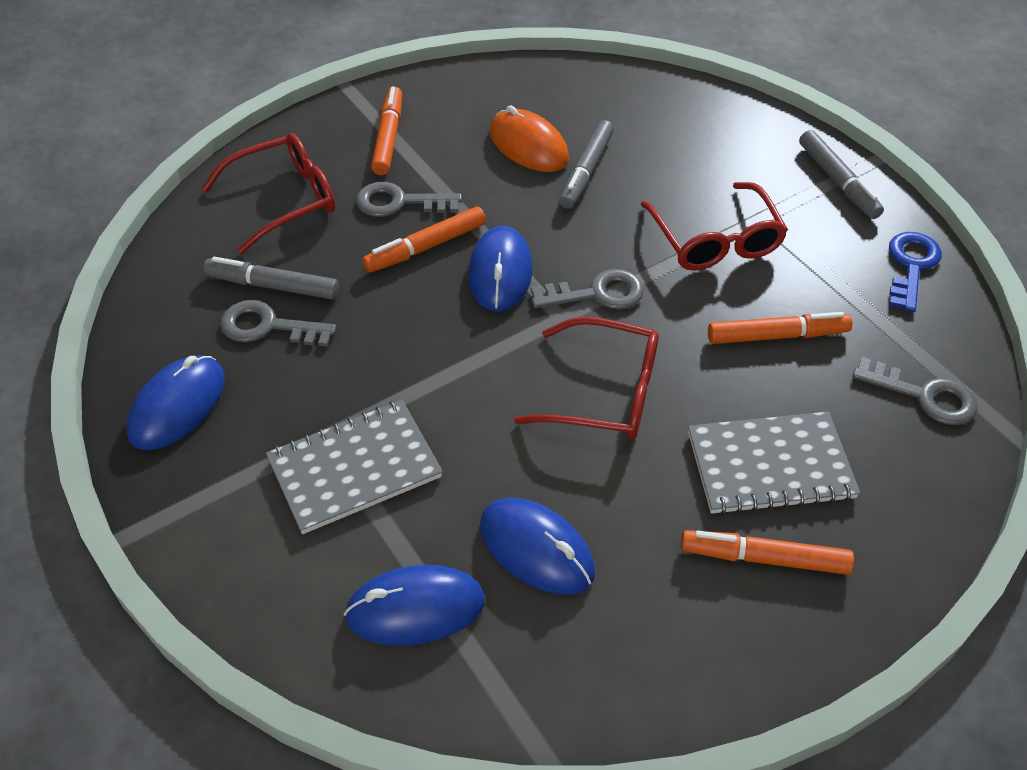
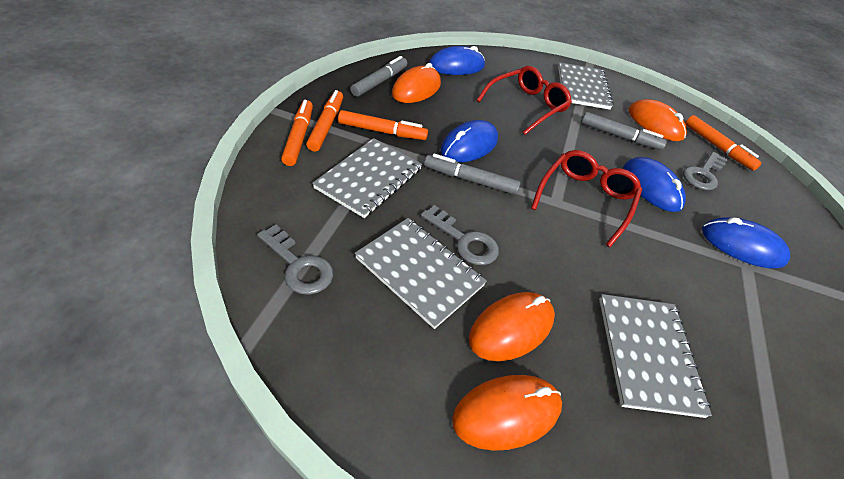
blue key: [889,232,942,312] = 1 -> none = 0
grey key: [220,300,336,347] [356,182,462,217] [531,269,644,309] [852,357,977,425] = 4 -> [257,225,333,295] [421,205,499,265] [683,152,728,190] = 3
grey notebook: [266,400,443,534] [688,412,860,515] = 2 -> [312,138,422,218] [355,218,487,329] [558,62,614,110] [599,294,712,418] = 4
orange mouse: [490,105,569,172] = 1 -> [392,63,441,103] [452,375,562,451] [469,292,555,361] [629,99,687,141] = 4
red glasses: [201,133,335,254] [514,317,659,440] [640,182,788,271] = 3 -> [476,66,572,135] [531,150,642,247] = 2

